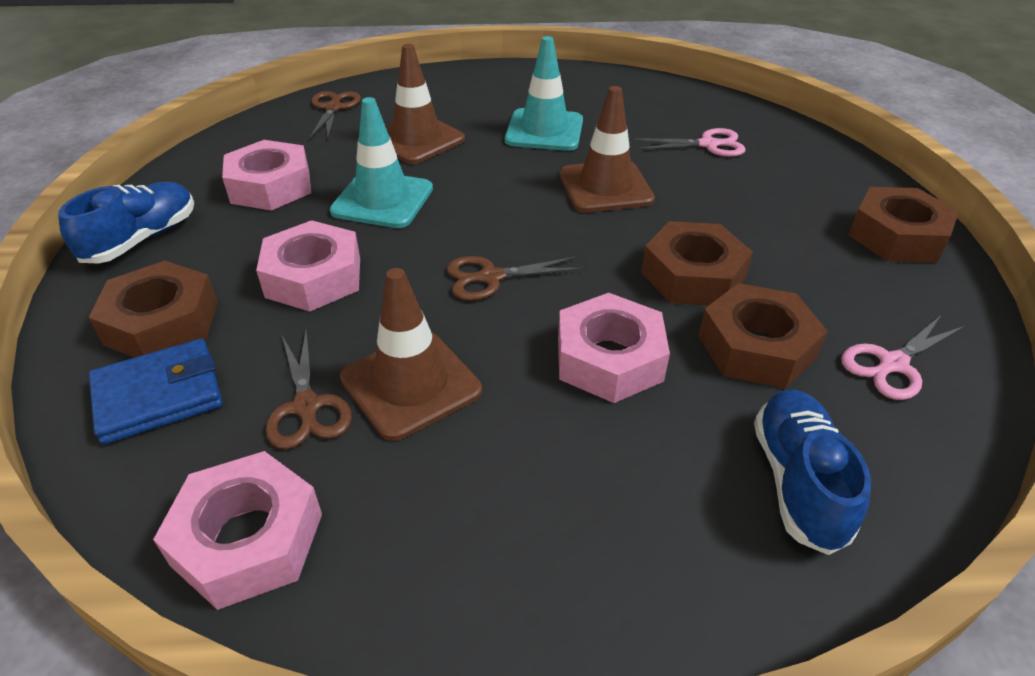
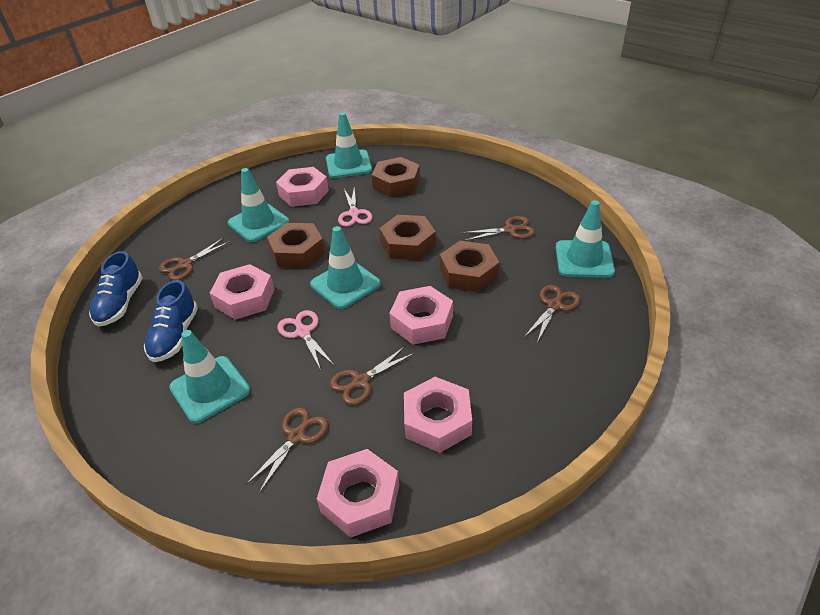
blue wallet: [89,339,222,444] = 1 -> none = 0
brown scissors: [265,329,352,449] [310,91,361,140] [446,256,584,301] = 3 -> [159,237,230,280] [245,407,329,493] [329,346,415,405] [461,216,535,241] [524,285,581,343] = 5
brown traffic cone: [340,268,482,441] [385,44,465,164] [559,86,655,212] = 3 -> none = 0
pink nut: [153,451,322,610] [222,140,311,211] [256,220,360,311] [558,293,670,403] = 4 -> [210,264,274,320] [276,167,329,207] [317,449,399,538] [389,286,453,345] [404,377,472,453] = 5
turquoise traffic cone: [330,97,433,228] [505,36,583,151] = 2 -> [169,330,250,423] [228,168,290,242] [310,226,381,309] [326,112,372,178] [556,200,615,278] = 5

